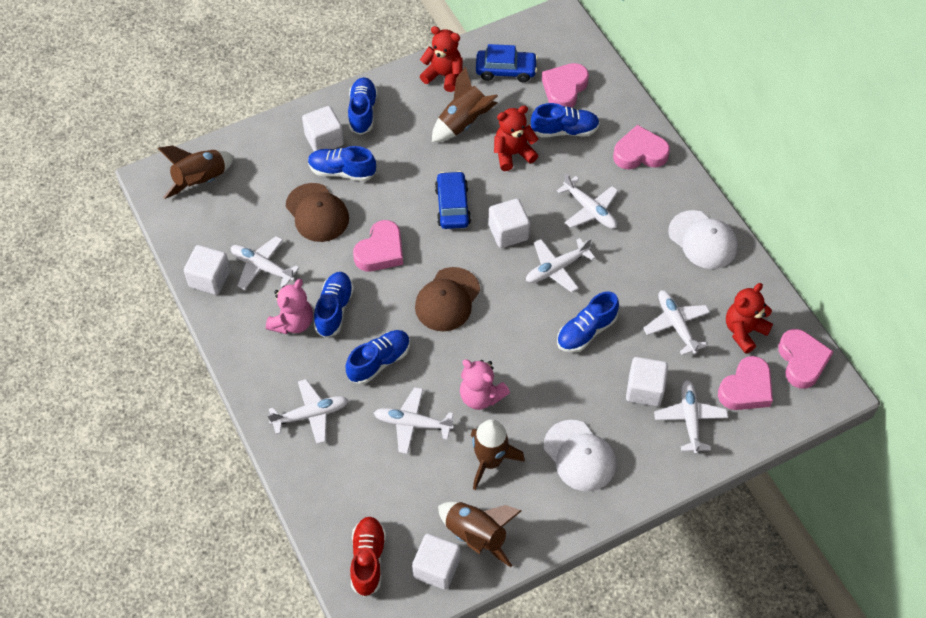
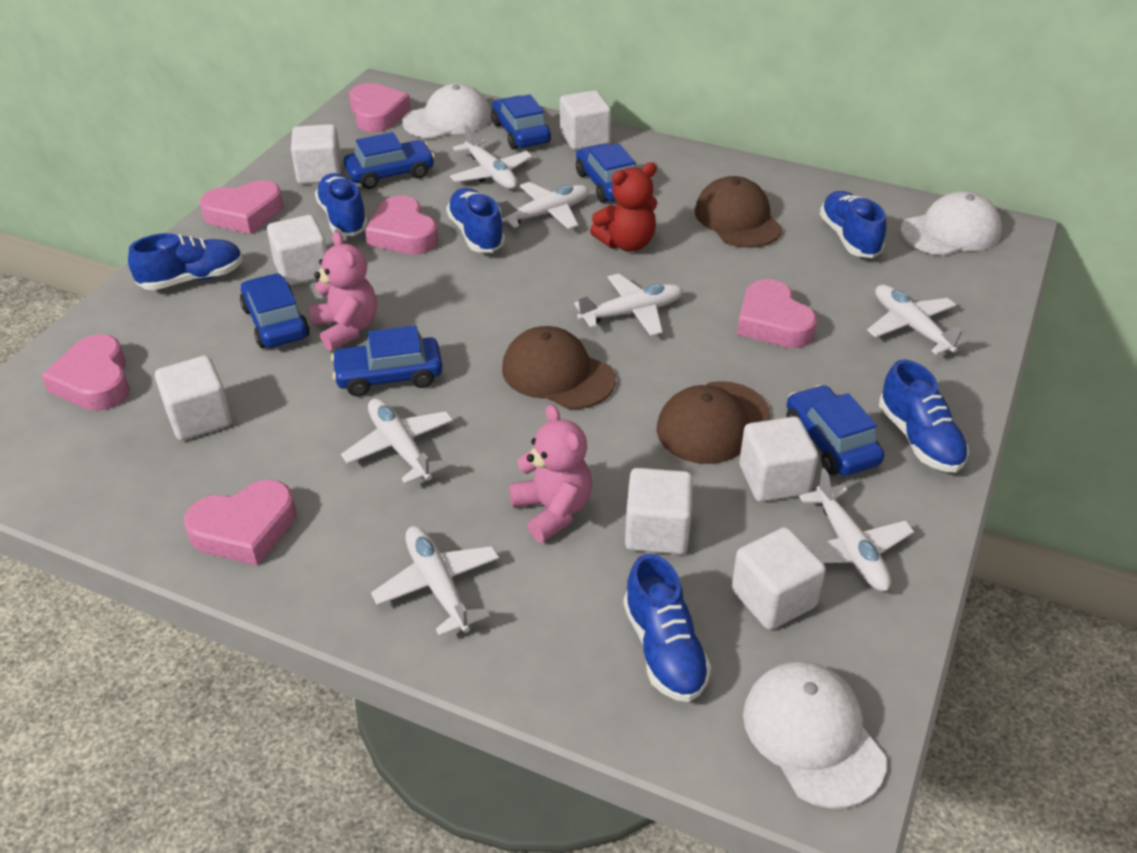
blue car: [435,171,471,229] [476,44,538,82] = 2 -> [240,273,310,348] [331,325,443,397] [344,132,435,189] [491,94,551,150] [576,143,636,203] [786,385,884,476] = 6
brown cap: [286,183,349,242] [415,267,480,331] = 2 -> [502,326,616,409] [657,381,770,464] [695,176,782,248] = 3
brown rocket: [158,145,234,199] [432,66,498,142] [438,502,521,567] [471,419,525,490] = 4 -> none = 0
pink heart: [353,220,403,271] [542,63,589,108] [613,125,670,169] [718,356,773,410] [778,329,834,389] = 5 -> [41,334,130,411] [184,480,296,566] [200,180,283,234] [349,83,411,132] [365,196,438,255] [737,279,817,348] = 6
red shoe: [350,517,386,597] = 1 -> none = 0
red teddy bear: [420,26,462,92] [494,106,538,171] [726,283,773,354] = 3 -> [590,162,657,251] = 1
white cap: [544,420,616,491] [668,210,738,269] = 2 -> [402,83,492,138] [743,661,886,809] [900,191,1002,256] = 3
white cube: [184,245,231,295] [302,106,344,151] [412,534,460,590] [488,199,530,248] [626,357,668,407] = 5 -> [155,355,232,440] [267,215,327,286] [291,124,341,184] [560,90,611,150] [625,468,693,554] [731,527,826,630] [739,417,818,502] = 7

